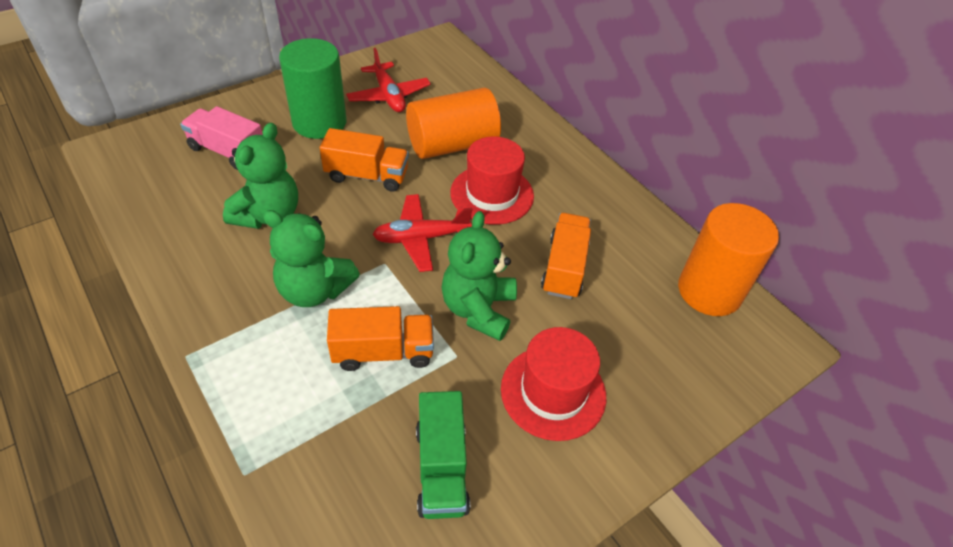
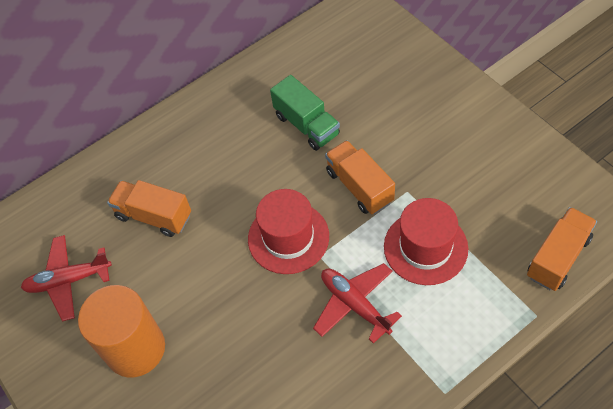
green cylinder: [279,38,347,139] = 1 -> none = 0
green teddy bear: [223,123,298,229] [263,210,360,307] [441,211,517,341] = 3 -> none = 0
orange cylinder: [406,87,501,159] [678,203,779,316] = 2 -> [78,285,165,378] = 1
pink truck: [180,106,263,170] = 1 -> none = 0

